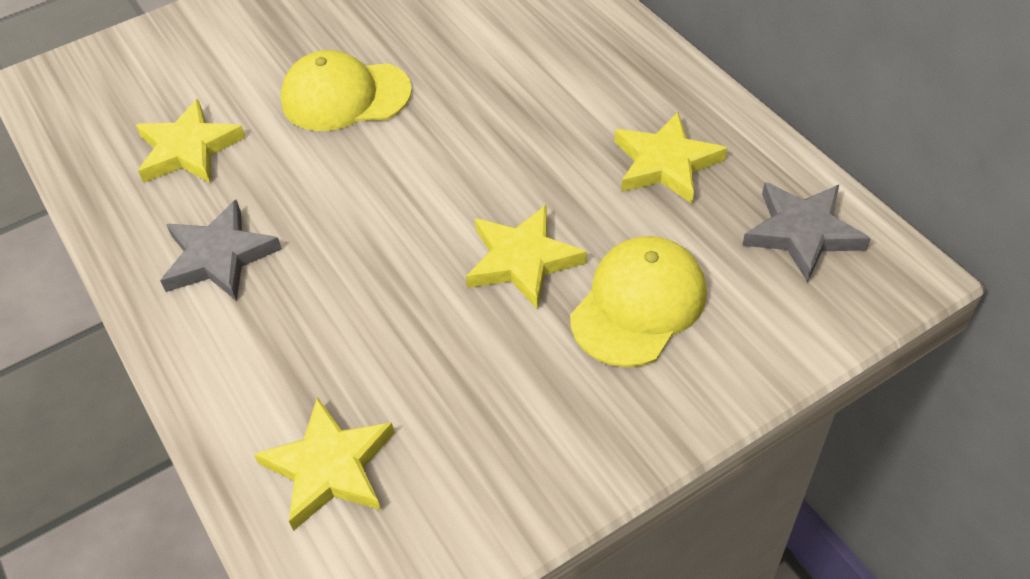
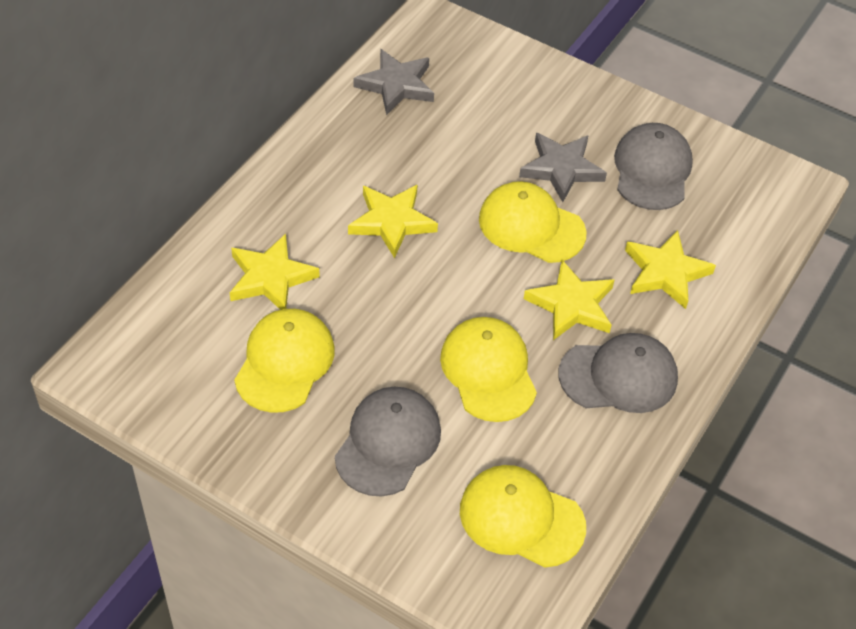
grey cap: none = 0 -> [335,387,441,497] [559,333,678,413] [614,123,693,210] = 3
yellow cap: [281,50,412,131] [570,236,707,367] = 2 -> [234,309,335,413] [440,317,537,422] [460,465,586,568] [479,181,587,263] = 4

